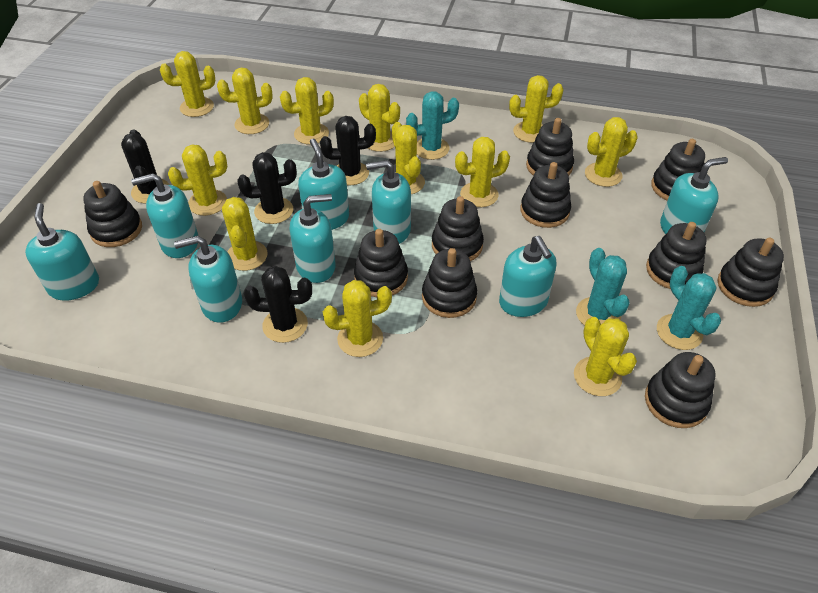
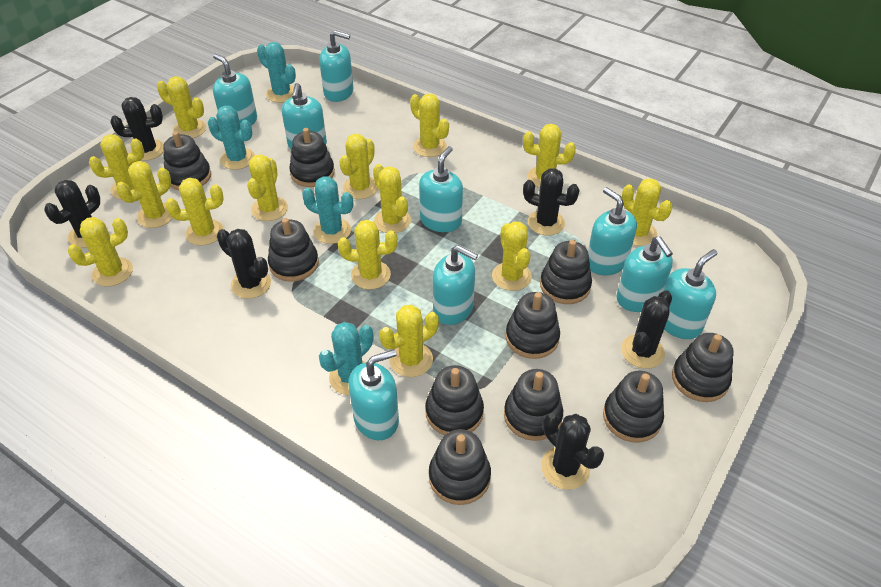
black cactus: [121,129,169,204] [237,152,297,224] [244,266,312,343] [320,116,376,185] = 4 -> [44,180,107,248] [110,97,164,161] [217,229,271,299] [523,168,579,236] [541,413,604,490] [621,290,672,369] = 6
turquoise cactus: [406,91,459,160] [576,248,630,326] [657,266,721,350] = 3 -> [208,106,255,170] [257,42,296,103] [302,176,353,244] [319,322,374,395] = 4
turquoise soap dispenser: [25,203,99,301] [131,173,198,258] [174,236,242,323] [290,194,336,283] [298,138,349,230] [366,160,411,244] [499,236,557,317] [660,157,728,234] = 8 -> [213,54,257,126] [282,83,327,150] [319,30,353,102] [349,349,399,440] [419,146,463,232] [433,245,478,325] [588,187,637,276] [616,236,673,312] [664,249,717,339] = 9
yellow cactus: [160,51,215,117] [168,145,227,216] [217,68,273,134] [222,197,268,271] [280,77,334,145] [323,280,392,357] [359,84,400,152] [392,122,425,194] [455,137,510,207] [509,75,564,143] [574,317,637,396] [585,117,638,187] = 12 -> [68,217,133,287] [89,134,144,200] [116,161,173,228] [157,77,206,138] [166,178,224,246] [247,154,288,221] [338,220,398,289] [339,134,378,199] [373,164,411,233] [379,304,439,377] [410,93,449,157] [492,221,532,291] [523,124,576,188] [622,178,672,246] = 14

